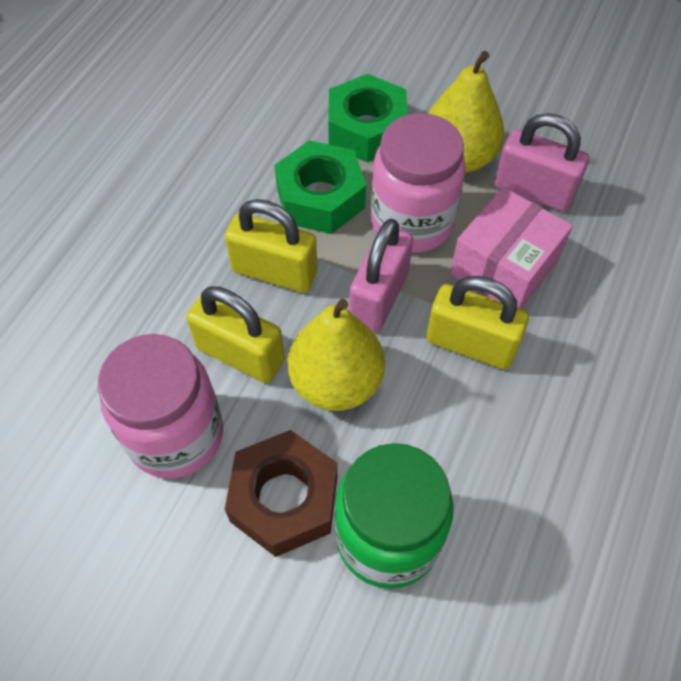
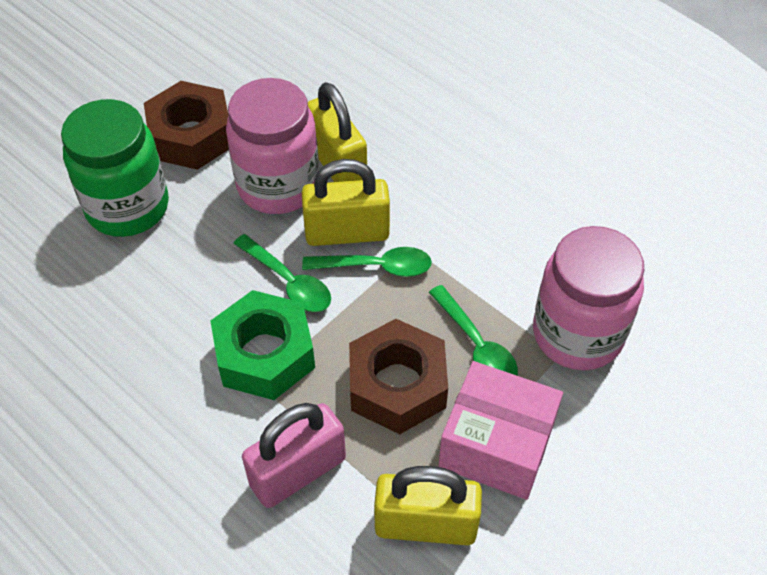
brown nut: [225,430,337,557] = 1 -> [144,81,229,170] [349,319,448,434] = 2
green nut: [274,140,366,234] [328,74,408,163] = 2 -> [210,290,315,400] = 1
green spoon: none = 0 -> [233,234,331,312] [302,247,432,277] [429,285,518,376] = 3
pink padlock: [349,219,413,332] [495,113,589,212] = 2 -> [242,403,346,508] = 1
yellow pear: [288,299,385,411] [428,51,504,173] = 2 -> none = 0

